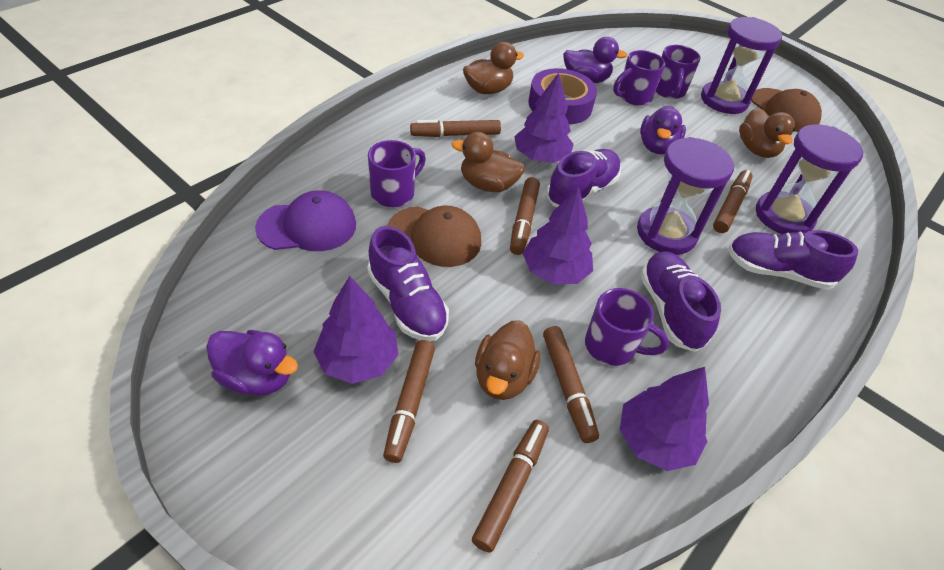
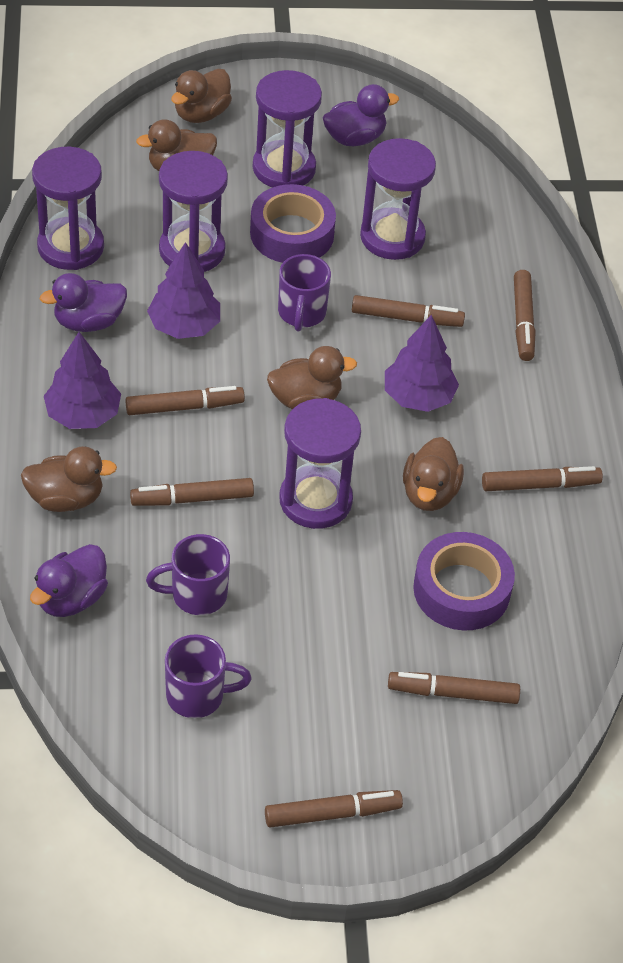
brown cap: [387,206,481,267] [751,88,822,132] = 2 -> none = 0
brown duck: [452,132,525,192] [463,42,524,94] [475,320,540,400] [739,108,795,158] = 4 -> [21,446,117,512] [136,119,217,171] [171,69,232,123] [267,346,357,409] [403,437,464,511] = 5
brown marker: [383,340,435,463] [410,120,501,137] [472,420,549,552] [510,177,540,255] [543,326,599,443] [713,170,753,233] = 6 -> [126,386,245,415] [130,478,254,506] [265,790,403,828] [352,295,465,327] [388,672,520,704] [482,466,603,491] [514,270,535,361] = 7
purple cap: [255,190,356,251] = 1 -> none = 0
purple hourglass: [637,137,734,255] [701,17,782,114] [756,124,863,234] = 3 -> [32,146,104,270] [159,151,228,272] [253,70,322,187] [279,398,361,529] [360,138,436,260] = 5
purple mug: [368,140,426,207] [585,288,669,366] [613,50,665,106] [656,45,700,99] = 4 -> [146,534,230,615] [165,634,252,718] [278,254,331,331] = 3
purple shoe: [367,226,449,341] [546,149,621,207] [641,251,721,352] [728,230,858,290] = 4 -> none = 0
purple tape: [528,68,597,125] = 1 -> [250,184,336,263] [413,532,515,631] = 2
purple tree: [313,276,398,384] [514,73,574,163] [523,187,593,284] [620,367,709,471] = 4 -> [44,332,121,429] [147,242,220,339] [385,315,459,412] = 3

